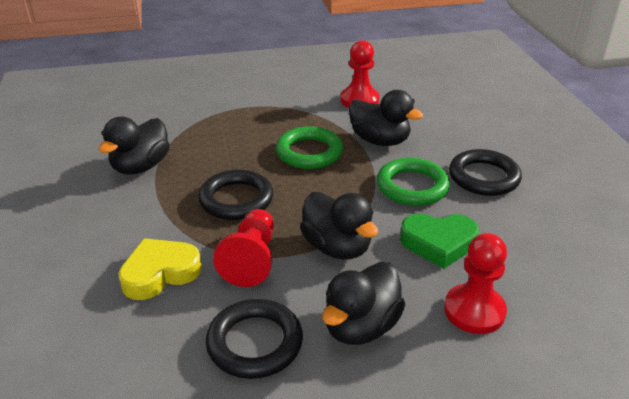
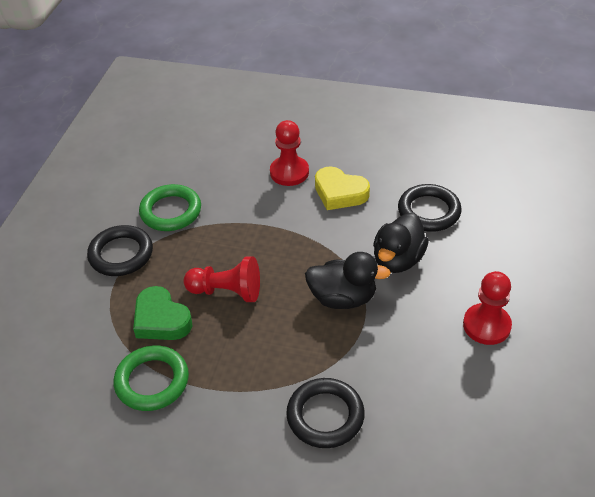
black duck: [98,117,170,175] [300,192,378,260] [322,262,406,345] [349,90,423,146] = 4 -> [305,252,391,309] [373,213,429,273] = 2

